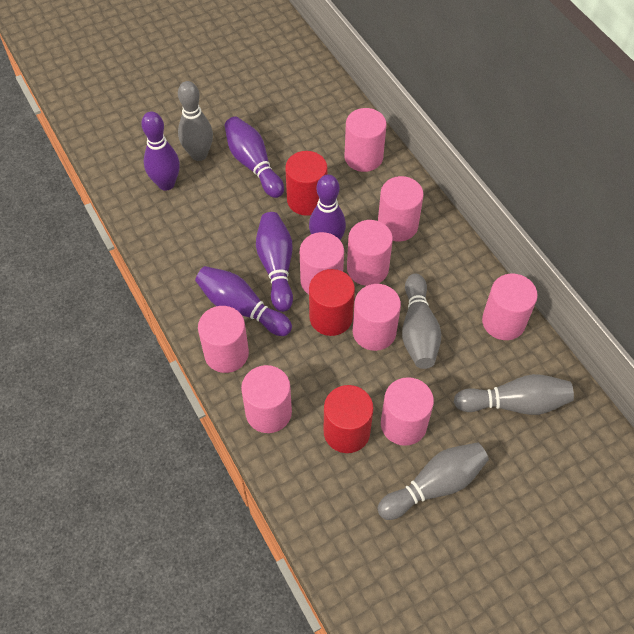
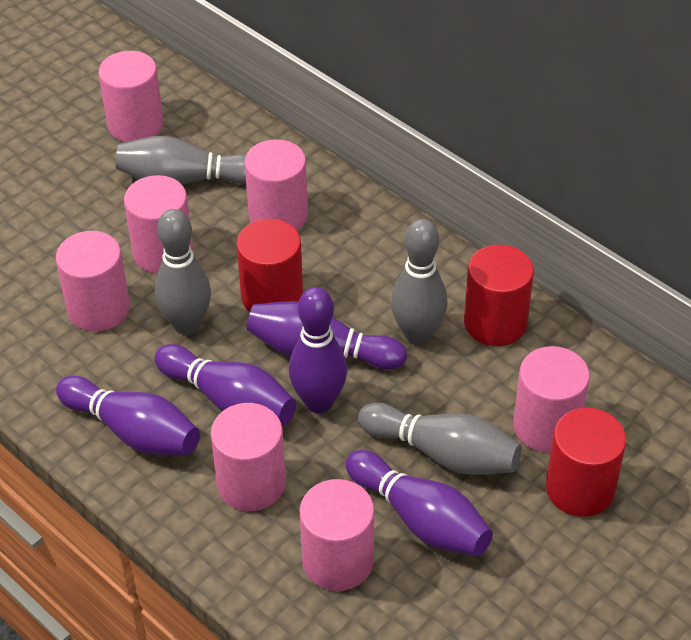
pink cylinder: [198,306,249,373] [241,365,292,433] [300,232,344,294] [345,108,387,172] [347,220,393,286] [353,284,401,351] [378,176,424,242] [381,377,434,446] [482,273,538,340] = 9 -> [56,231,130,332] [98,51,164,142] [124,175,193,274] [211,403,286,511] [244,139,308,230] [299,479,374,591] [513,346,590,453] = 7

